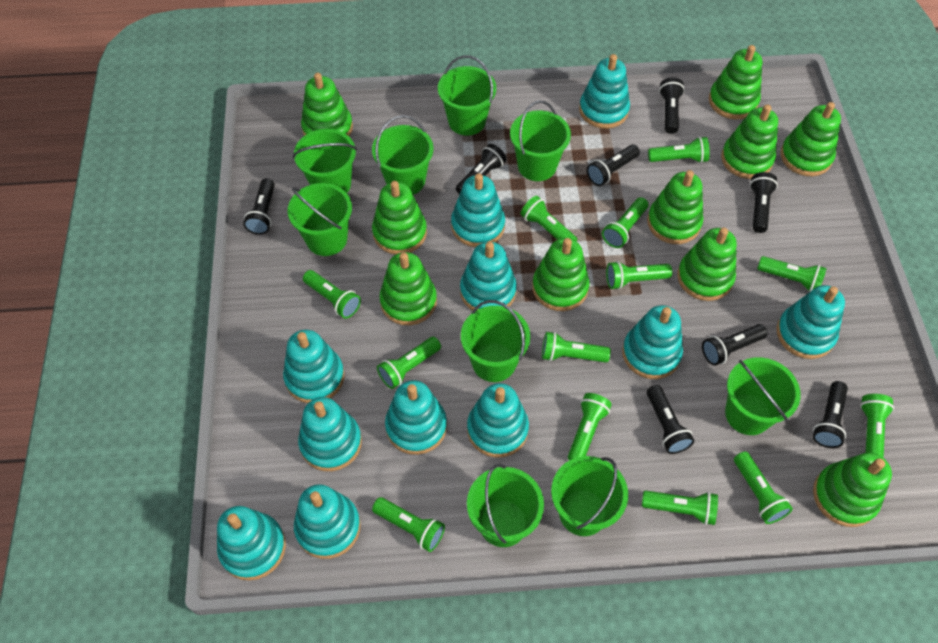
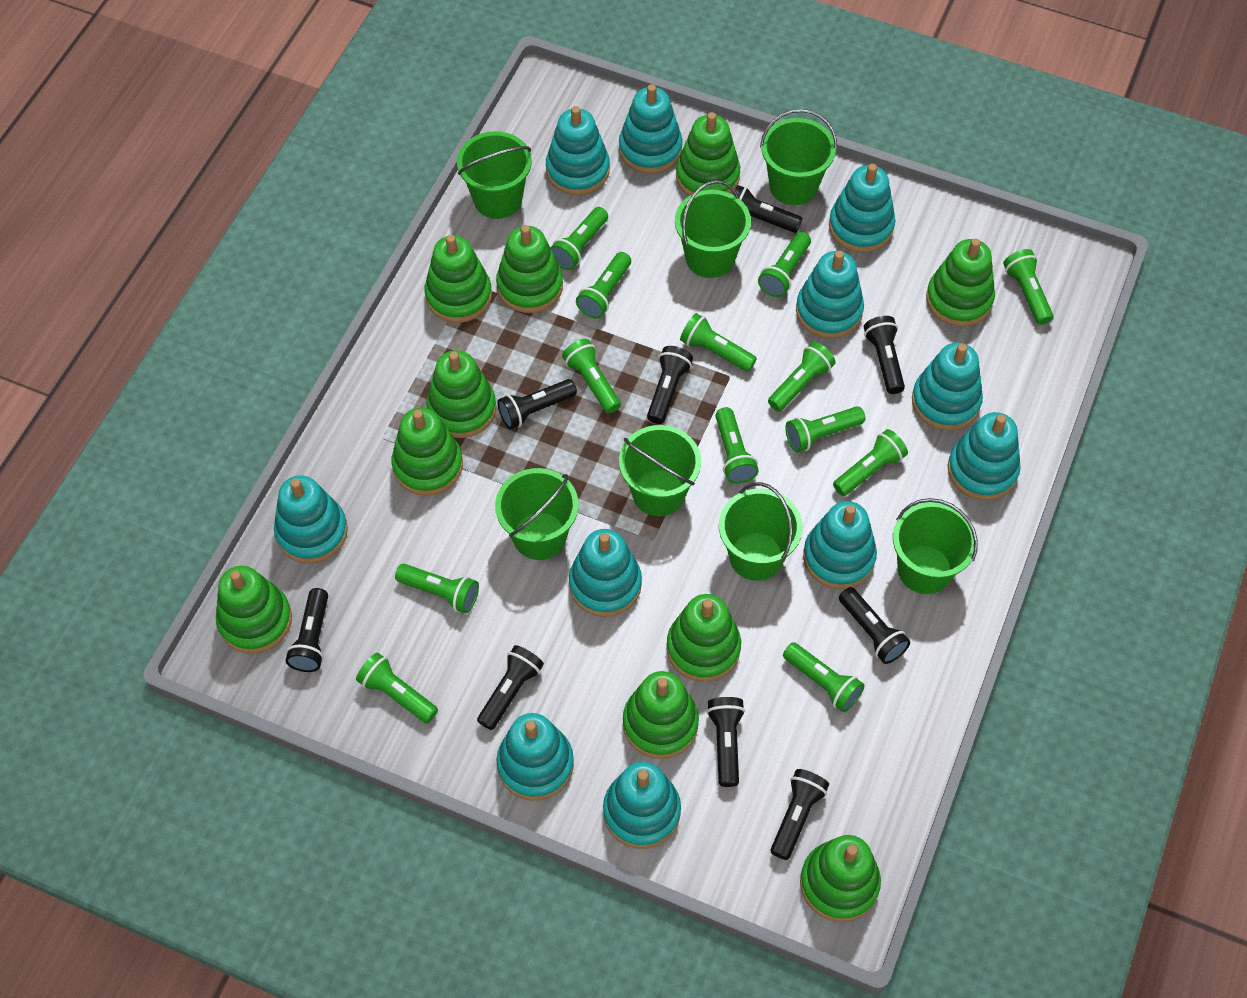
black flashlight: [243,178,275,235] [456,144,507,194] [587,144,640,186] [647,385,694,454] [659,77,685,134] [702,324,767,366] [750,172,778,233] [813,381,848,448] = 8 -> [286,588,328,672] [477,645,544,730] [497,379,577,429] [647,346,693,424] [707,697,745,787] [733,185,803,233] [771,769,829,860] [839,587,910,664] [864,316,905,394] = 9
green bucket: [288,183,352,256] [293,129,357,193] [372,115,434,195] [438,55,496,136] [461,300,530,382] [467,464,544,547] [510,101,571,181] [551,456,628,536] [725,357,801,435] = 9 -> [457,131,532,219] [495,468,579,560] [619,425,701,516] [675,180,751,278] [719,482,803,581] [760,109,837,205] [893,498,978,594] = 7

